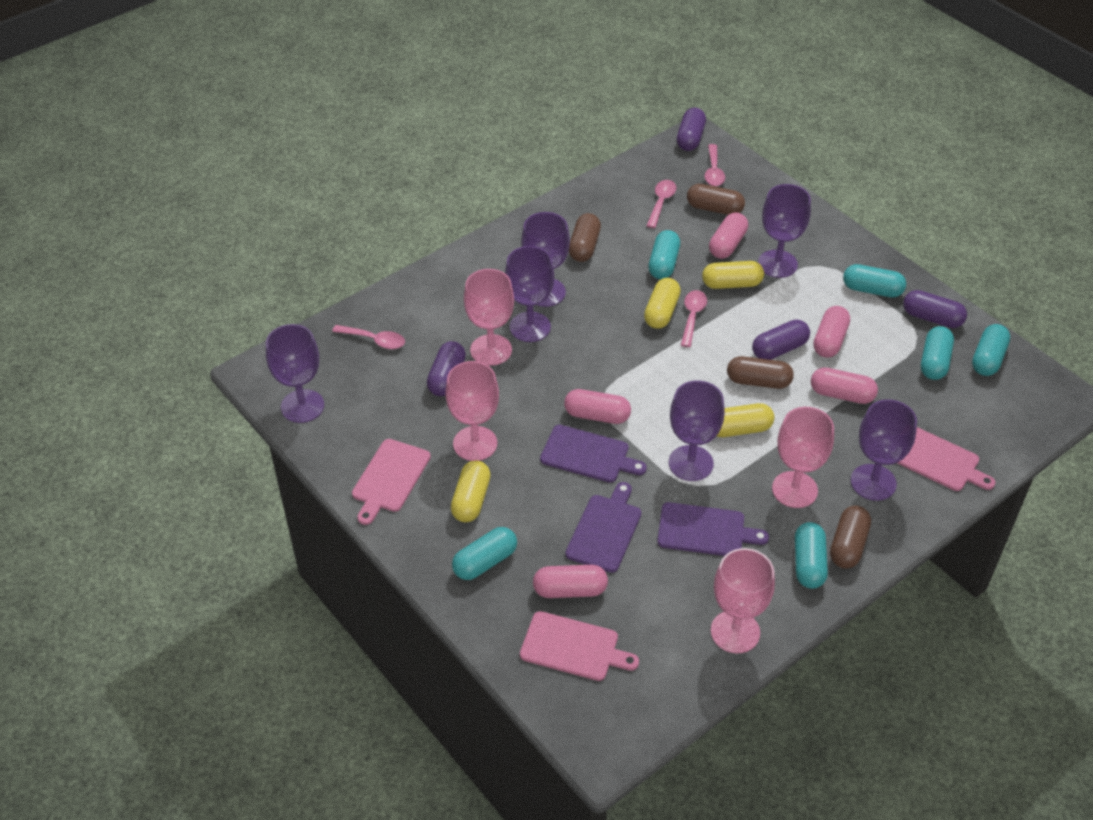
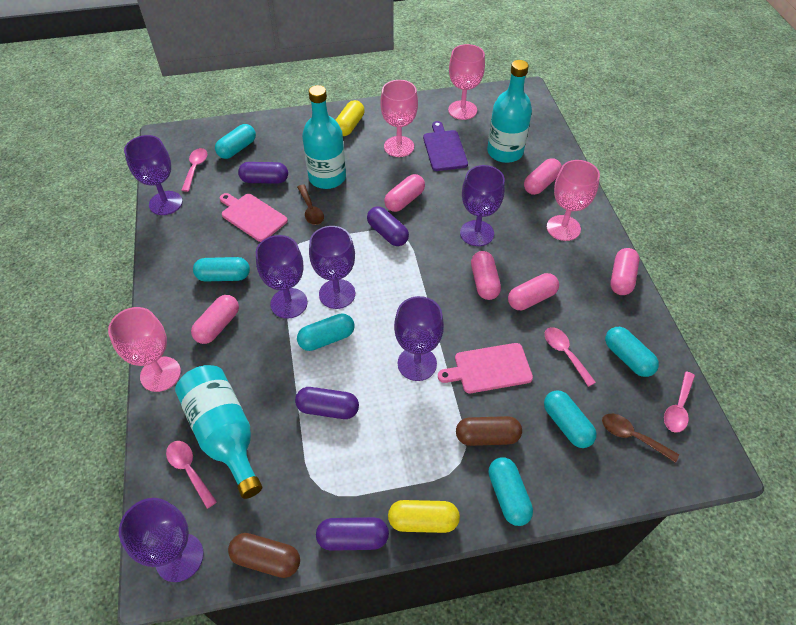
brown capsule: [569,213,601,262] [687,184,745,215] [727,356,794,389] [830,506,871,569] = 4 -> [228,533,300,578] [456,416,522,446] = 2
brown spoon: none = 0 -> [297,184,324,225] [602,414,679,463] = 2
pink capsule: [533,565,608,598] [564,389,631,424] [709,212,748,259] [811,367,878,404] [813,306,850,358] = 5 -> [191,295,239,344] [384,174,425,212] [471,251,501,300] [508,273,559,310] [524,158,562,195] [610,248,639,295] = 6
pink cutting board: [352,439,431,525] [520,611,639,681] [897,427,996,491] = 3 -> [220,193,288,242] [438,343,533,393] = 2
purple cutting board: [540,425,647,483] [565,482,641,573] [657,502,769,556] = 3 -> [423,121,468,171] = 1
turquoise bottle: none = 0 -> [175,365,262,499] [302,85,346,189] [487,60,532,163] = 3
yellow capsule: [451,460,491,522] [644,278,681,329] [702,261,764,289] [717,403,774,437] = 4 -> [336,100,365,136] [388,500,460,533] = 2

